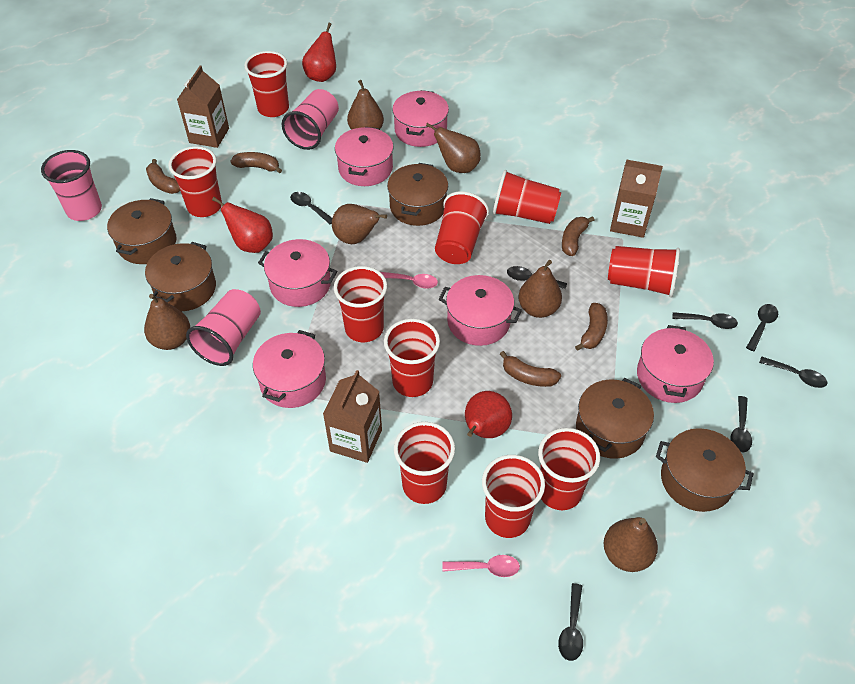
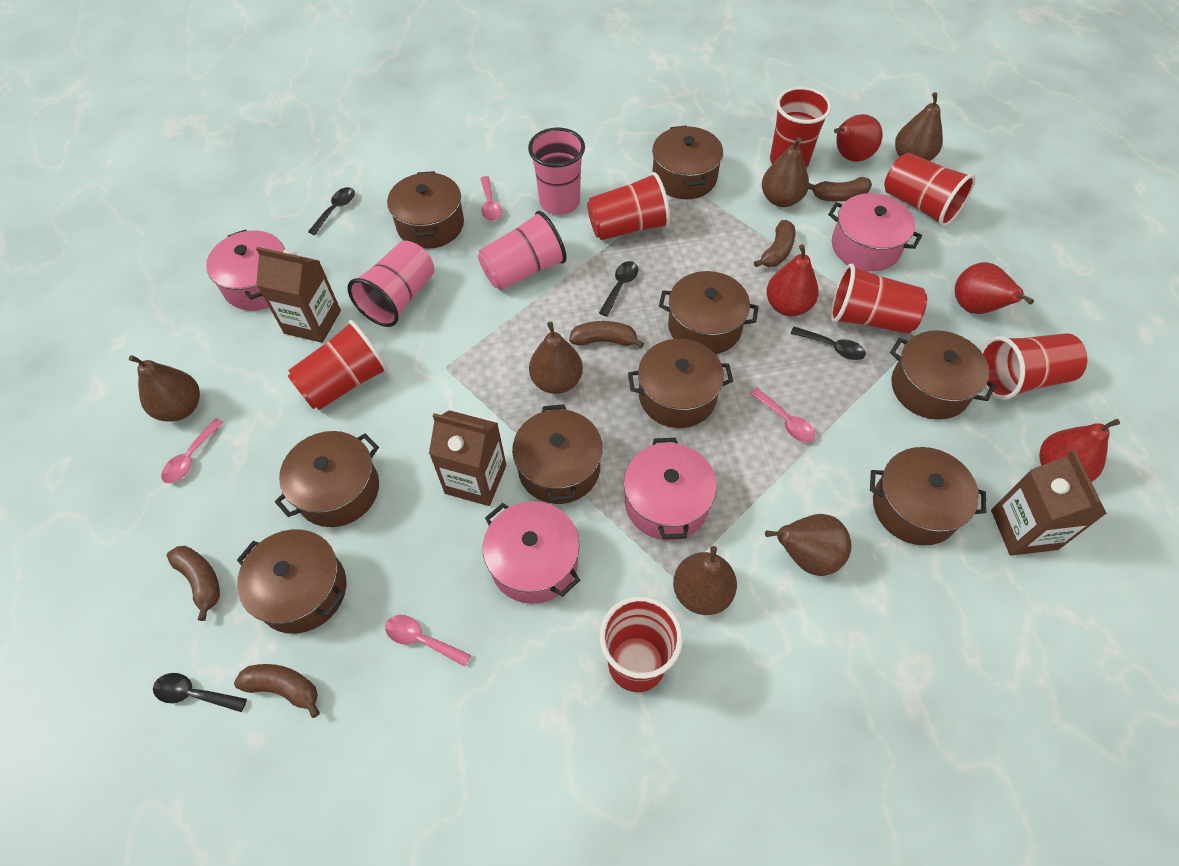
black spoon: [290,192,332,224] [507,266,567,289] [558,583,583,661] [672,312,738,329] [730,396,752,452] [746,304,778,351] [759,357,827,388] = 7 -> [153,673,247,712] [308,187,355,235] [599,261,638,316] [791,327,866,360] = 4
brown pot: [107,198,177,264] [145,242,216,311] [387,163,448,226] [576,378,654,459] [656,428,753,512] = 5 -> [237,529,346,634] [275,431,379,527] [387,171,464,249] [512,404,603,504] [628,339,733,428] [652,126,723,199] [659,271,759,354] [870,447,987,545] [890,330,996,420] = 9
pink pot: [253,330,326,408] [258,239,337,307] [335,127,394,186] [392,90,449,147] [439,275,522,346] [637,325,714,403] = 6 -> [206,229,285,311] [483,501,580,604] [624,438,717,540] [828,193,922,272] = 4
pink spoon: [381,272,438,289] [442,555,520,577] = 2 -> [161,418,224,483] [385,615,471,667] [480,176,502,221] [750,388,815,442] = 4
red cup: [168,146,222,217] [244,51,289,117] [334,266,387,342] [384,319,440,397] [394,422,455,504] [435,191,489,264] [482,455,545,538] [493,170,561,224] [538,428,600,510] [608,246,680,297] = 10 -> [288,320,388,410] [587,172,670,240] [599,596,683,692] [770,87,832,168] [830,264,927,334] [884,153,976,227] [981,333,1087,400] = 7
red pear: [212,197,273,253] [302,23,336,82] [465,391,512,438] = 3 -> [766,244,819,316] [834,114,882,162] [955,262,1034,314] [1039,419,1120,482] = 4

